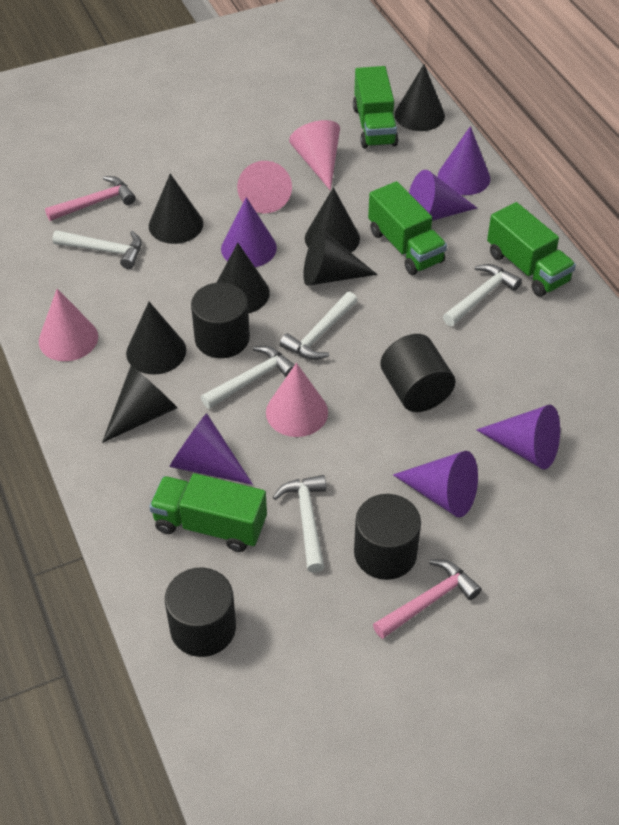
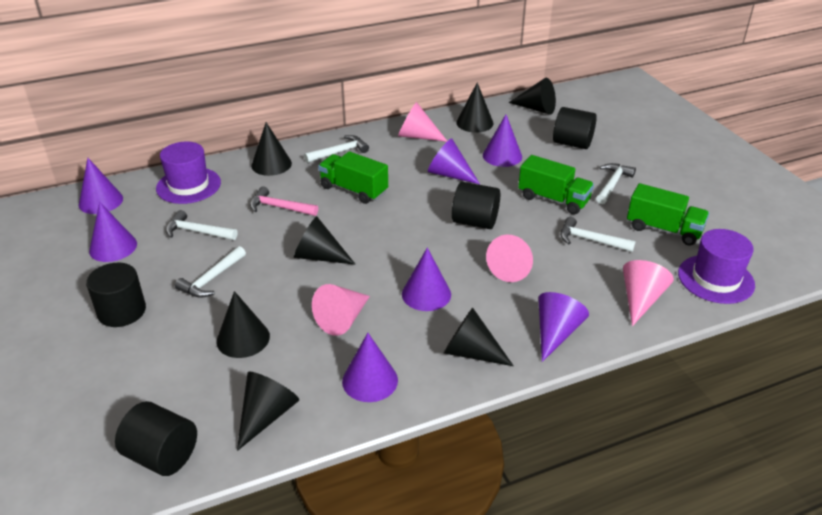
green truck: [149,473,267,552] [353,66,398,148] [368,181,447,275] [487,202,576,297] = 4 -> [318,151,388,204] [518,155,594,214] [627,183,709,245] = 3
pink hammer: [45,176,135,221] [373,559,481,639] = 2 -> [250,187,318,216] = 1
purple cone: [169,413,253,485] [221,197,277,267] [393,451,478,518] [409,170,477,221] [438,126,490,195] [476,405,560,470] = 6 -> [78,158,123,214] [89,202,137,262] [342,333,398,402] [402,247,451,311] [428,138,480,184] [483,114,522,167] [538,292,589,362] = 7
purple hat: none = 0 -> [156,142,221,204] [678,229,755,304] = 2

